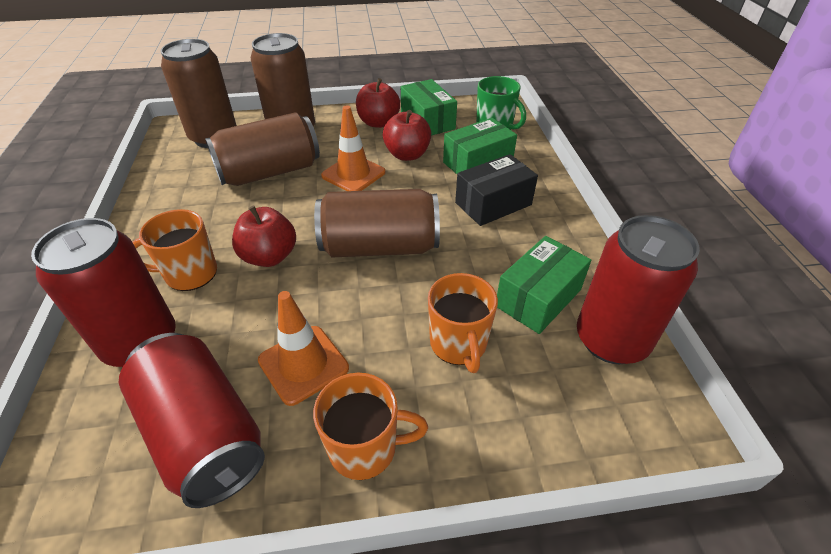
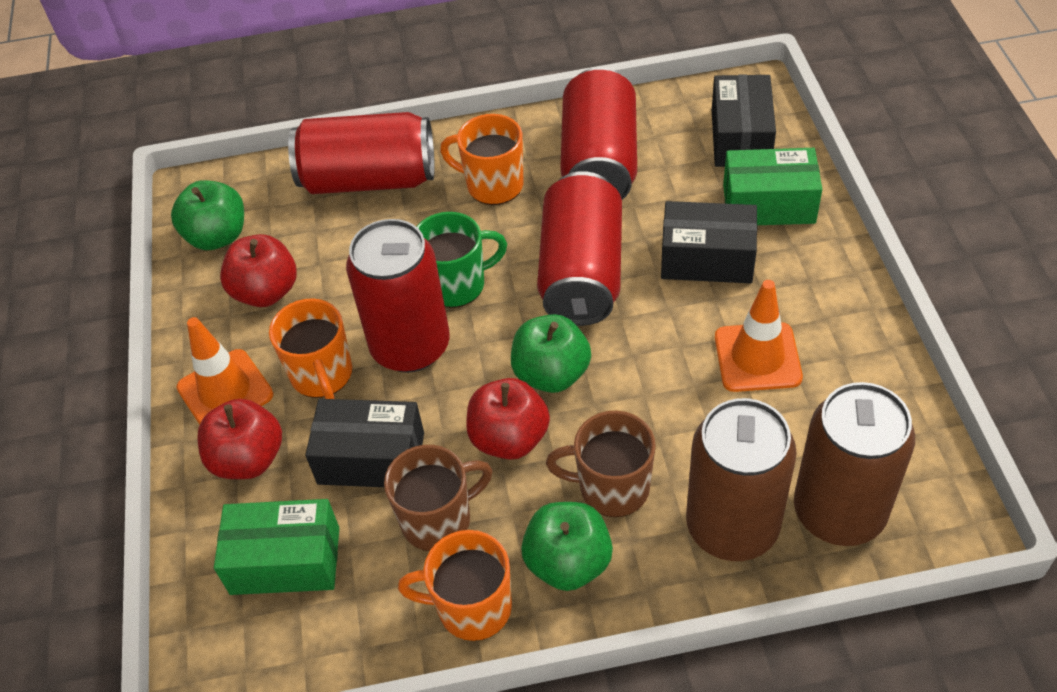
black box: [455,154,538,226] = 1 -> [305,399,424,487] [661,201,757,283] [712,75,776,167] = 3
brown can: [161,39,237,148] [205,112,320,186] [251,33,315,126] [314,189,440,258] = 4 -> [686,398,797,561] [794,382,915,546] = 2
brown mug: none = 0 -> [384,445,492,551] [546,411,656,517] = 2
green apple: none = 0 -> [171,180,244,250] [511,314,591,393] [521,502,613,591] = 3
green box: [401,79,457,135] [443,118,517,174] [497,236,591,334] = 3 -> [214,499,339,595] [723,148,822,225] = 2
red can: [31,218,176,367] [119,333,265,508] [577,215,700,364] = 3 -> [288,112,435,194] [346,219,450,373] [537,171,622,326] [560,67,637,200] = 4

